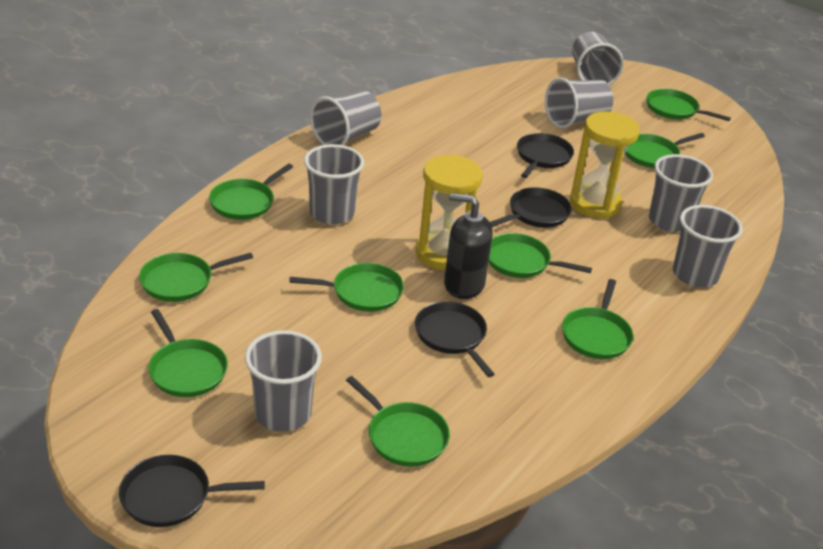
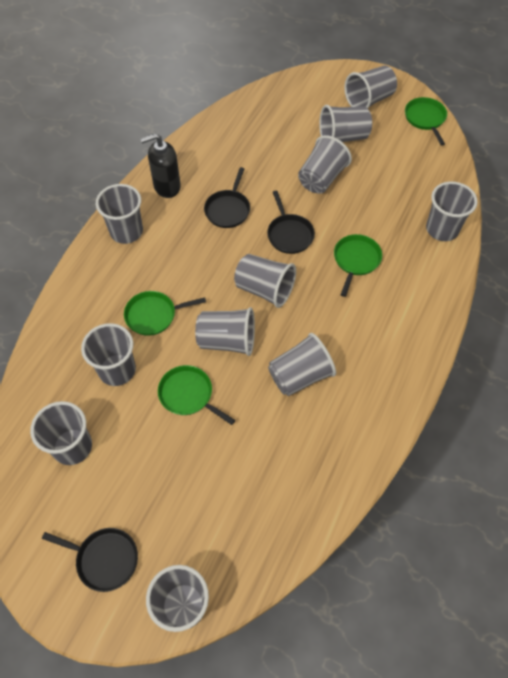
black pan: [119,455,265,527] [415,301,495,377] [490,187,572,228] [517,133,574,178] = 4 -> [42,528,138,592] [204,167,250,228] [267,191,315,254] = 3
green pan: [139,253,253,302] [148,309,228,397] [209,164,293,220] [289,263,404,312] [346,376,450,467] [489,233,592,278] [562,279,634,359] [625,133,705,168] [646,89,731,121] = 9 -> [124,291,206,336] [158,365,235,425] [334,234,382,297] [405,97,447,146] = 4
grey cup: [245,330,322,432] [304,144,364,225] [310,91,381,145] [545,78,613,129] [572,32,624,85] [649,154,713,232] [673,205,743,288] = 7 -> [30,401,92,465] [81,323,136,386] [96,184,143,244] [146,565,209,632] [195,307,255,356] [234,254,296,308] [268,333,336,396] [298,135,352,194] [319,105,372,142] [344,66,397,108] [426,181,478,241] = 11
yellow hourglass: [416,154,483,270] [570,111,640,219] = 2 -> none = 0

